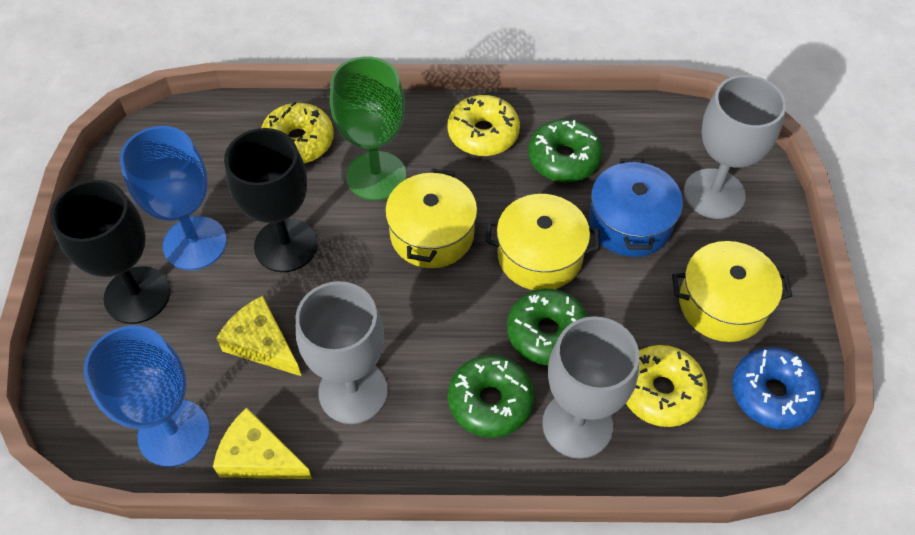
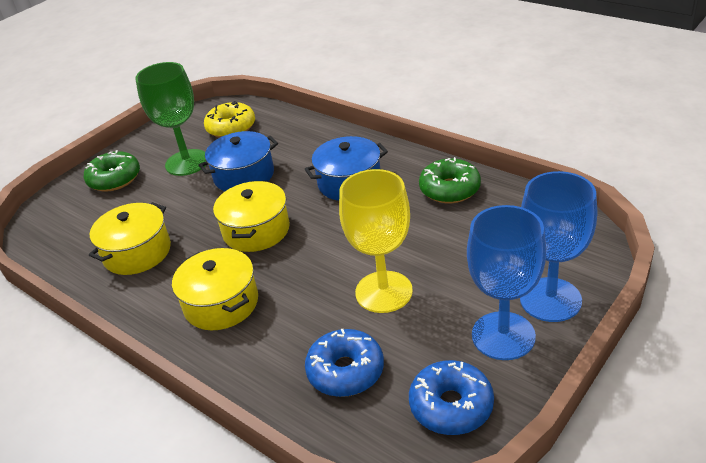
black goblet: [50,180,170,324] [224,128,318,272] = 2 -> none = 0
blue donut: [732,347,821,429] = 1 -> [305,329,384,397] [409,360,494,435] = 2
blue pot: [589,159,683,257] = 1 -> [199,131,278,191] [305,136,388,201] = 2
green donut: [448,355,534,438] [507,289,588,365] [528,119,603,182] = 3 -> [84,150,140,192] [419,157,481,203] = 2
grey goblet: [296,281,388,424] [542,316,639,459] [684,75,786,219] = 3 -> none = 0
yellow cheese: [213,407,312,479] [216,296,301,376] = 2 -> none = 0
yellow donut: [261,101,334,163] [447,95,520,156] [626,345,708,427] = 3 -> [204,101,255,138] = 1
yellow goblet: none = 0 -> [339,169,413,313] = 1

